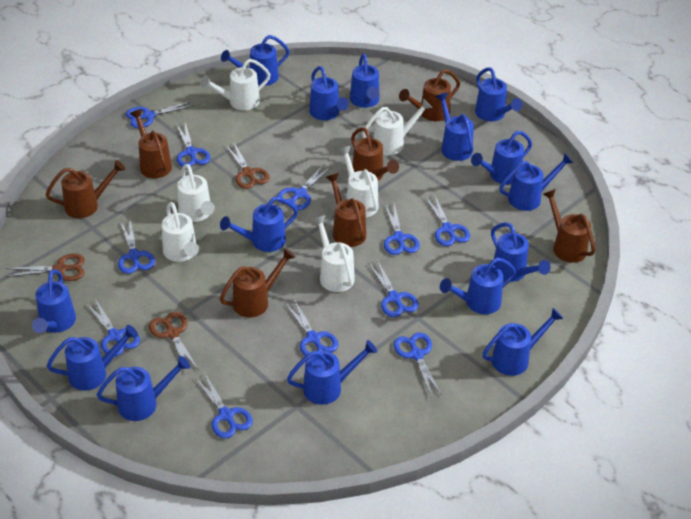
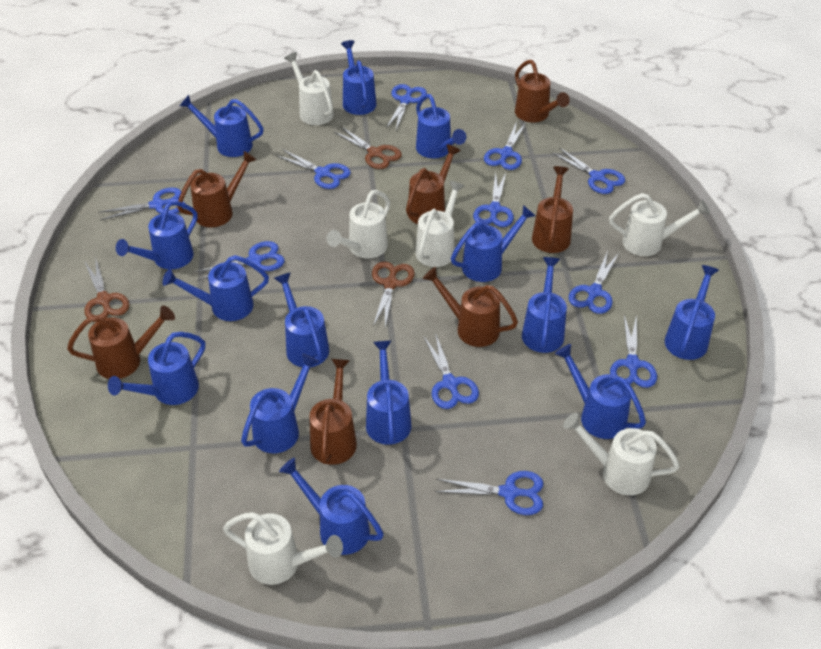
blue watering can: [32,269,76,333] [47,325,138,390] [97,356,190,421] [220,196,298,252] [221,35,290,86] [287,340,377,405] [309,66,349,120] [350,53,380,108] [435,93,474,161] [440,258,516,314] [471,130,532,185] [475,68,523,121] [483,308,563,376] [491,222,551,282] [499,153,573,211] = 15 -> [108,332,205,405] [116,201,197,269] [163,255,269,321] [180,95,264,157] [241,353,319,453] [274,273,329,367] [279,458,384,555] [341,40,377,115] [366,341,411,445] [416,94,466,158] [451,205,535,282] [522,257,567,353] [555,344,646,439] [665,265,719,360] = 14

